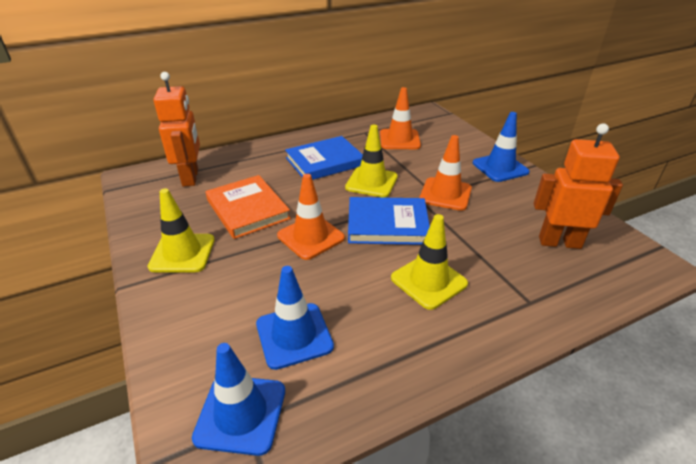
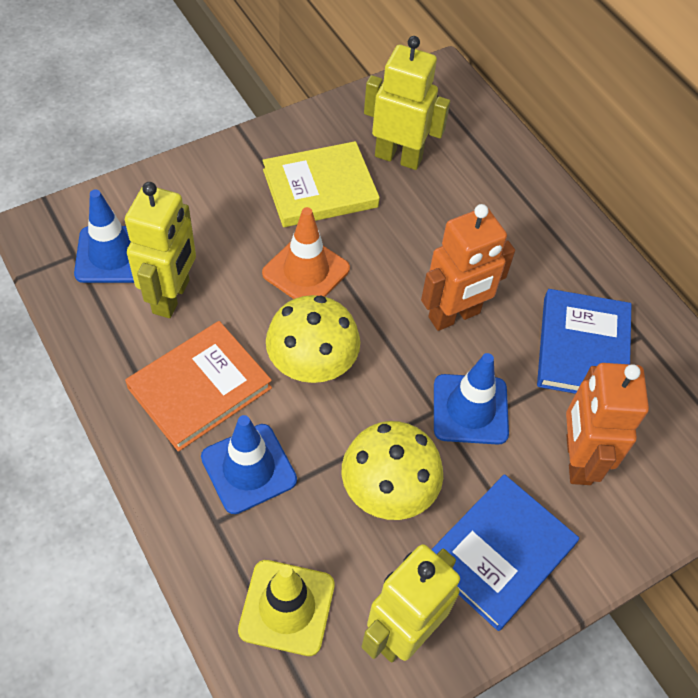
orange traffic cone: [277,174,345,260] [380,87,421,149] [420,135,472,211] = 3 -> [262,207,350,299] = 1
yellow book: none = 0 -> [263,141,380,227] = 1
yellow mushroom: none = 0 -> [266,295,360,383] [342,421,443,520] = 2
yellow robot: none = 0 -> [125,182,196,318] [362,544,460,663] [364,36,450,170] = 3
yellow traffic cone: [147,189,215,272] [345,125,398,198] [391,214,468,310] = 3 -> [238,560,335,656] = 1

